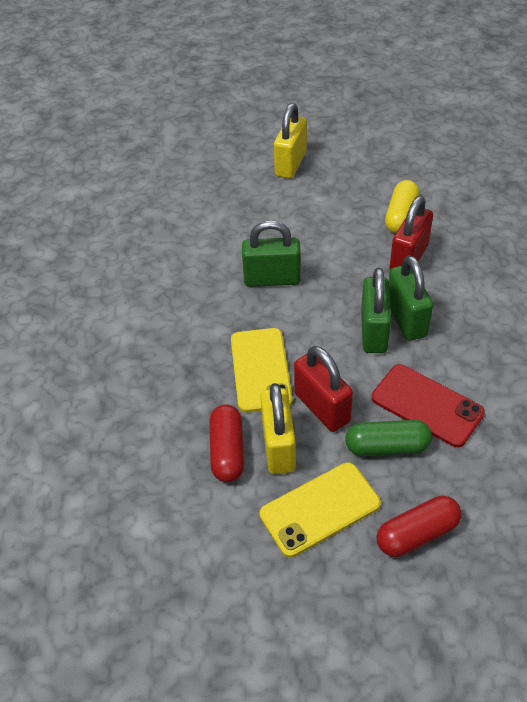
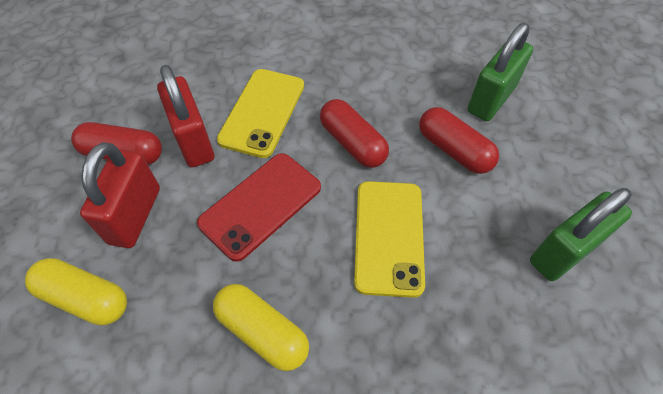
green capsule: [345,420,432,456] = 1 -> none = 0
green padlock: [242,220,301,287] [361,268,391,353] [389,255,434,341] = 3 -> [468,23,533,121] [530,188,632,281] = 2
red capsule: [209,404,244,482] [377,496,462,557] = 2 -> [71,122,162,165] [320,99,389,168] [419,107,499,174] = 3
yellow capsule: [385,180,419,233] = 1 -> [25,258,127,326] [213,284,309,371] = 2
yellow padlock: [260,383,296,474] [274,103,307,179] = 2 -> none = 0

